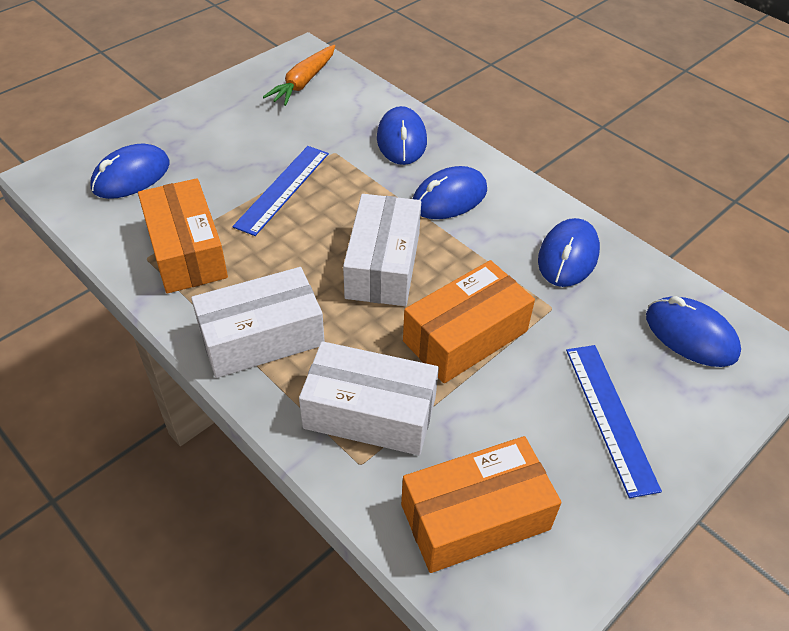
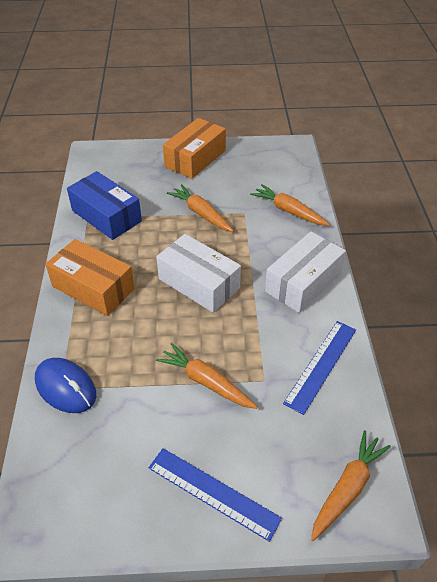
blue box: none = 0 -> [67,171,142,240] = 1
blue mouse: [90,144,170,199] [377,106,427,165] [413,166,487,219] [538,218,600,287] [646,296,741,367] = 5 -> [35,358,96,413] = 1
orange box: [138,178,228,293] [401,436,562,573] [403,260,535,383] = 3 -> [45,239,135,316] [163,118,226,179] = 2
orange carrot: [263,45,335,106] = 1 -> [156,343,258,409] [167,184,234,232] [250,184,330,226] [311,430,391,541] = 4
white box: [191,267,325,378] [299,341,439,455] [343,194,421,306] = 3 -> [156,234,241,313] [265,231,346,313] = 2

